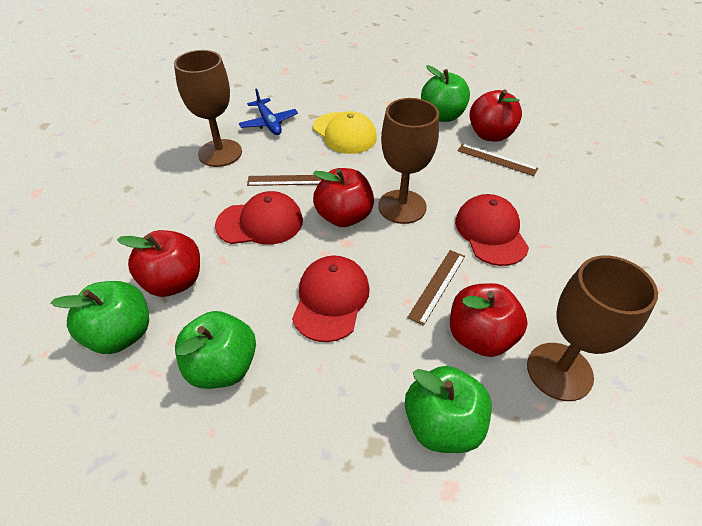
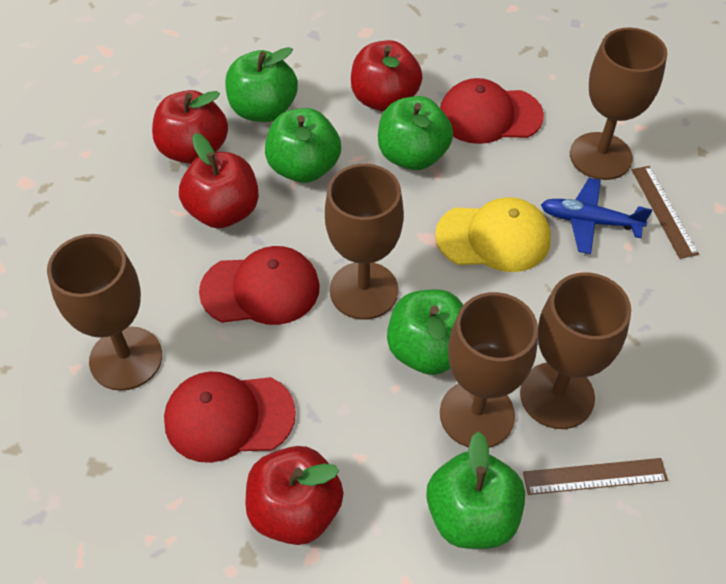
brown goblet: [174,50,242,167] [378,98,439,224] [527,255,658,401] = 3 -> [47,234,162,391] [325,164,404,320] [440,292,538,448] [520,273,631,429] [570,27,667,180] = 5
brown ruler: [247,175,322,186] [407,250,465,326] [457,144,538,176] = 3 -> [523,458,668,495] [632,166,699,259] = 2
green apple: [51,281,149,354] [175,311,256,389] [405,366,492,453] [421,65,470,122] = 4 -> [225,47,298,122] [265,108,341,183] [378,96,453,170] [387,289,463,375] [426,432,525,549] = 5

